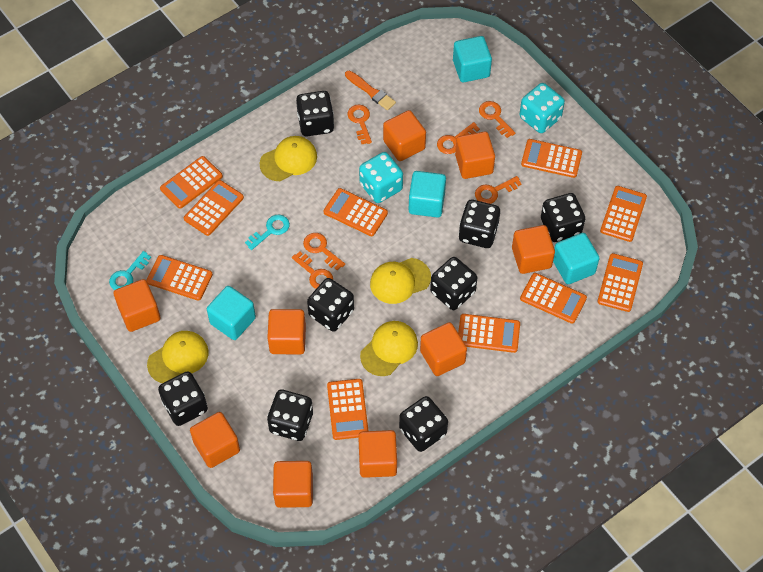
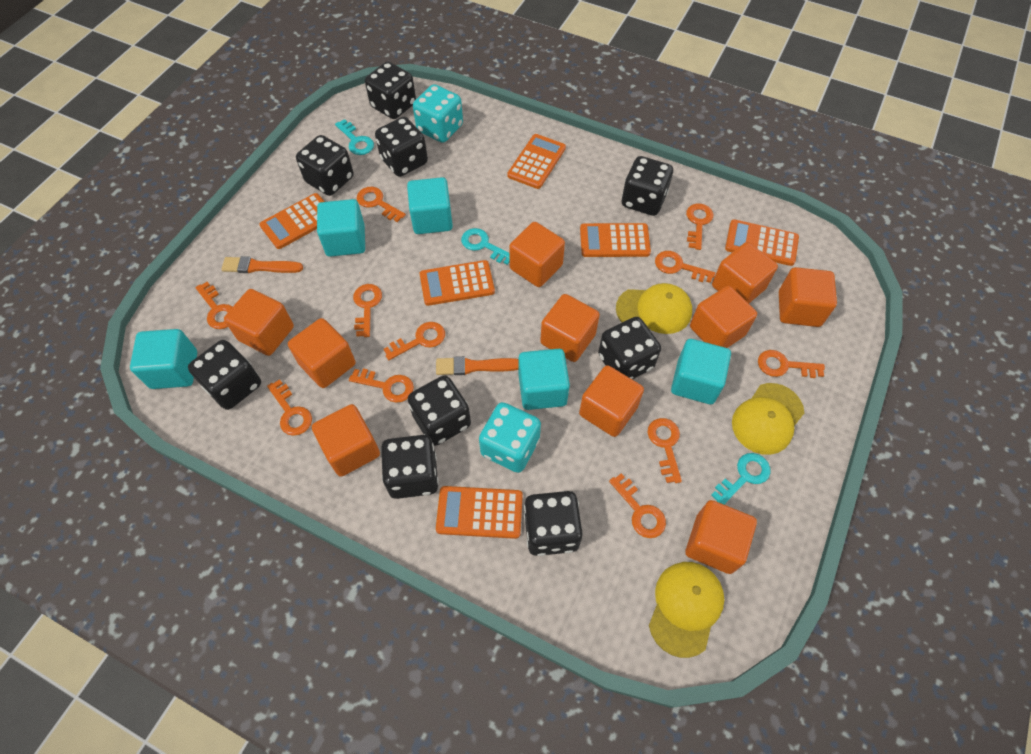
black dice: [158,371,208,426] [267,390,313,441] [296,91,334,136] [307,278,354,332] [399,396,448,452] [430,257,477,310] [459,200,500,248] [541,193,585,242] = 8 -> [188,340,261,410] [296,135,353,196] [365,62,416,119] [375,117,428,177] [381,435,439,499] [408,375,471,446] [524,491,583,556] [598,317,661,379] [622,156,673,216] = 9
orange brush: [345,71,396,110] = 1 -> [221,256,303,273] [436,356,519,375] = 2
orange calculator: [146,255,213,301] [160,156,223,209] [184,180,244,236] [324,188,388,236] [327,379,369,440] [458,314,520,353] [520,273,587,324] [521,139,582,178] [597,253,643,312] [600,186,647,242] = 10 -> [259,193,325,249] [420,260,495,306] [436,486,523,539] [507,134,566,189] [580,223,651,257] [725,219,799,266] = 6
orange cube: [114,279,160,332] [190,412,240,468] [267,309,306,354] [273,461,313,508] [358,430,397,478] [383,110,426,161] [420,322,467,376] [455,132,495,179] [512,225,555,274] = 9 -> [224,289,294,356] [288,318,356,388] [312,404,380,477] [509,222,565,287] [540,294,600,362] [579,365,644,437] [686,500,757,574] [690,286,757,348] [712,242,778,303] [779,267,837,327] = 10
orange key: [292,251,333,289] [303,233,345,270] [348,105,372,144] [437,122,480,154] [475,176,522,204] [479,101,515,138] = 6 -> [195,282,232,329] [267,379,312,436] [349,368,414,403] [353,284,382,337] [357,187,406,222] [384,322,445,360] [609,473,666,538] [648,418,682,483] [655,251,715,283] [686,203,713,250] [758,350,825,378] = 11
turquoise cube: [207,286,256,340] [409,171,446,218] [453,36,492,82] [553,233,600,284] = 4 -> [130,329,197,389] [317,199,365,257] [407,177,453,234] [518,349,570,410] [671,339,731,404] = 5
turquoise key: [109,251,151,290] [245,215,290,250] = 2 -> [335,119,374,155] [461,228,510,265] [711,453,771,504] = 3
yellow cap: [147,331,209,383] [260,136,317,181] [360,321,418,376] [370,258,431,304] = 4 -> [616,283,692,334] [649,562,724,658] [732,383,804,455] = 3

